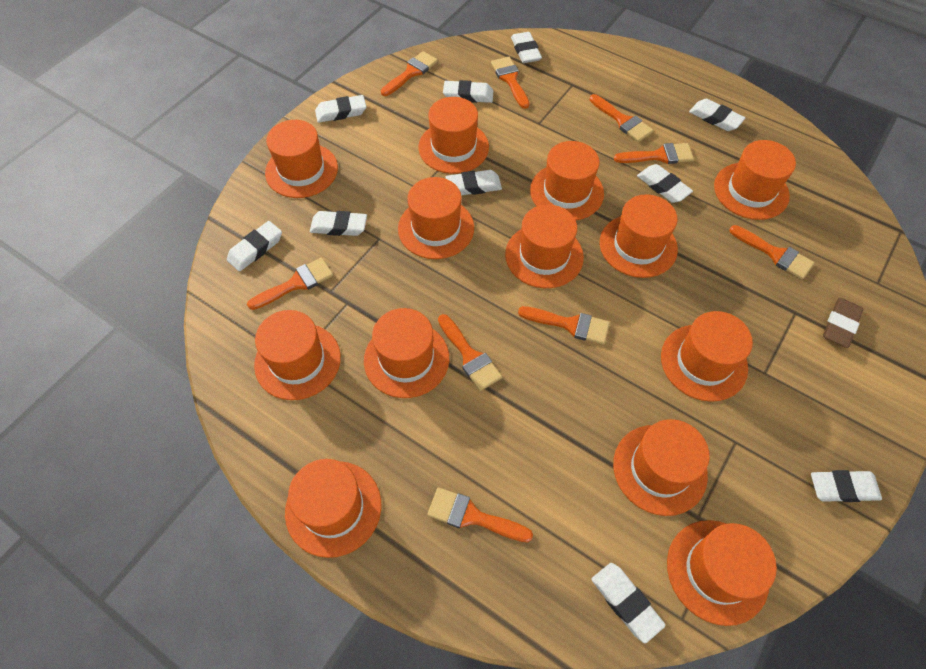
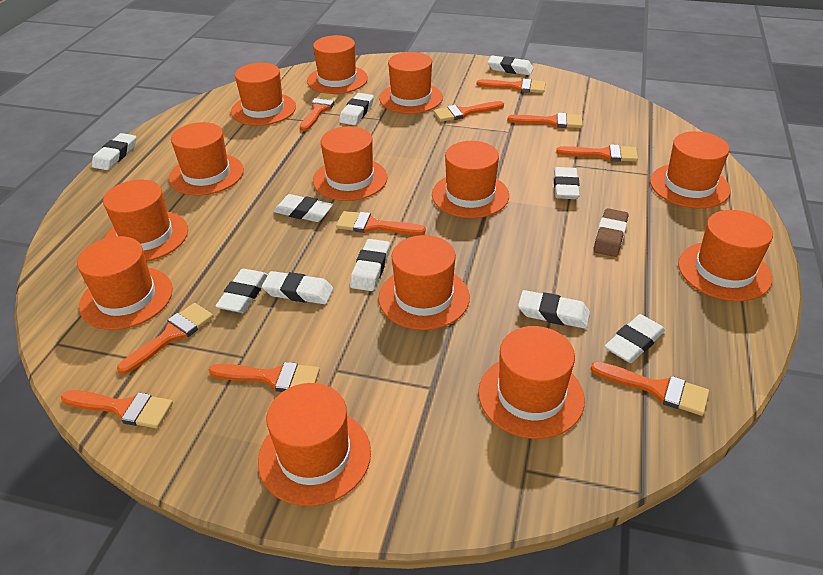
orange brush: [247,258,333,310] [381,51,438,96] [427,487,533,542] [438,314,502,391] [491,57,530,109] [518,306,610,344] [590,94,653,142] [614,143,694,164] [729,225,814,279] = 9 -> [61,390,173,429] [117,303,213,374] [209,362,320,392] [300,93,339,131] [336,211,426,235] [434,101,504,122] [476,79,546,93] [507,113,583,128] [556,144,638,162] [590,362,709,416] = 10

